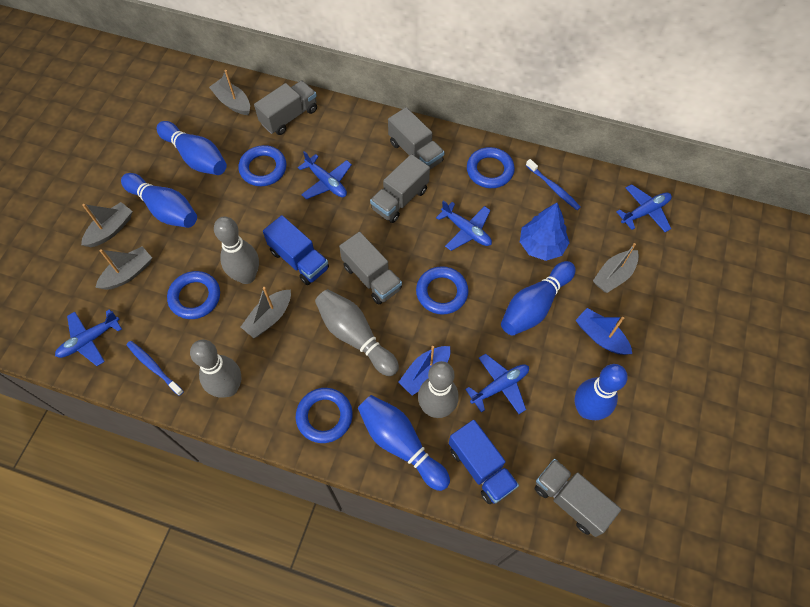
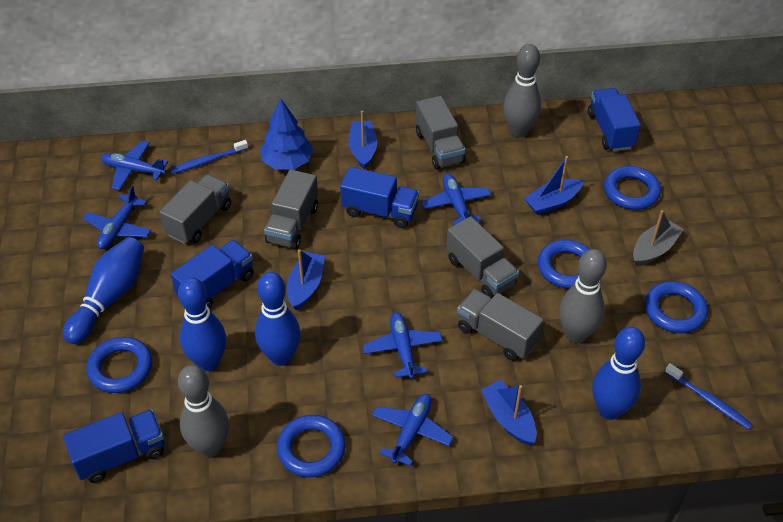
blue boat: [398,346,450,396] [576,308,632,355] = 2 -> [287,249,325,310] [349,111,377,170] [481,380,537,445] [524,156,583,215] = 4
blue bowling pin: [121,173,197,228] [157,121,227,175] [358,395,450,491] [501,261,576,336] [575,364,628,420] = 5 -> [63,237,144,344] [178,277,226,371] [255,272,301,366] [592,327,645,420] = 4
blue truck: [263,215,329,285] [449,420,519,504] = 2 -> [63,410,165,483] [171,240,253,309] [340,167,419,228] [588,88,641,151] = 4
grey boat: [81,202,133,247] [95,246,152,290] [209,70,250,115] [241,287,291,338] [593,243,639,293] = 5 -> [633,210,684,266] = 1
grey bowling pin: [190,340,242,397] [214,217,259,284] [315,289,399,376] [418,361,459,418] = 4 -> [178,365,229,457] [503,44,541,137] [559,249,607,343] = 3

